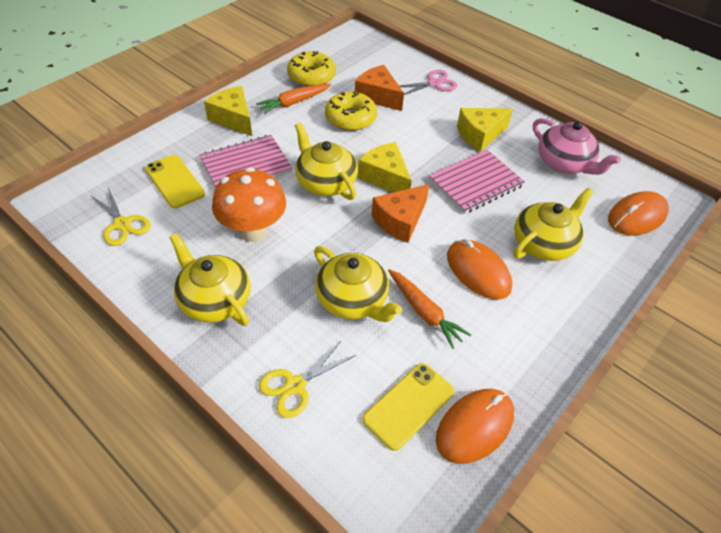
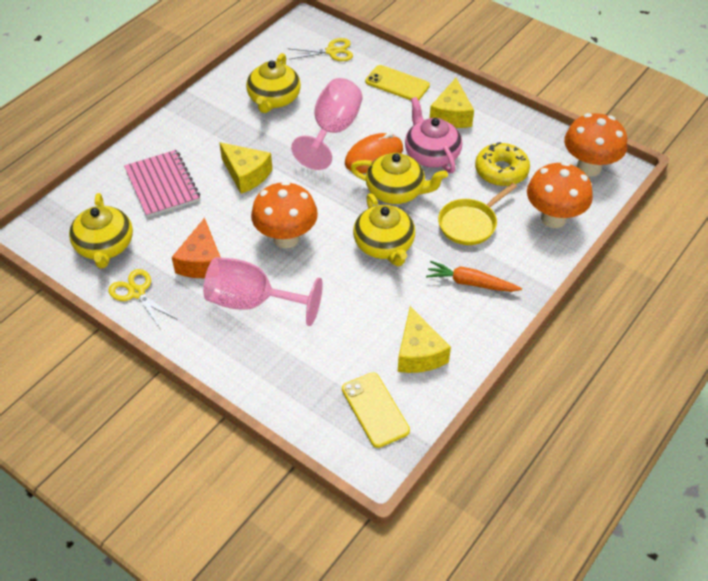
orange carrot: [256,84,331,114] [388,269,471,349] = 2 -> [426,261,522,292] = 1
orange cheese: [355,65,404,111] [371,184,429,243] = 2 -> [172,218,221,278] = 1
orange mouse: [436,389,514,464] [447,240,512,299] [608,191,669,236] = 3 -> [345,133,403,173] = 1
orange mushroom: [212,167,286,242] = 1 -> [251,181,318,248] [527,162,593,228] [564,113,627,177] = 3
pink goblet: none = 0 -> [203,257,323,326] [291,78,362,170] = 2
pink notebook: [200,135,293,187] [429,150,525,214] = 2 -> [124,150,200,218] = 1
pink scissors: [400,70,457,95] = 1 -> none = 0
yellow donut: [287,51,336,86] [325,92,377,131] = 2 -> [475,142,530,186] = 1
yellow pan: none = 0 -> [438,183,517,245] = 1

